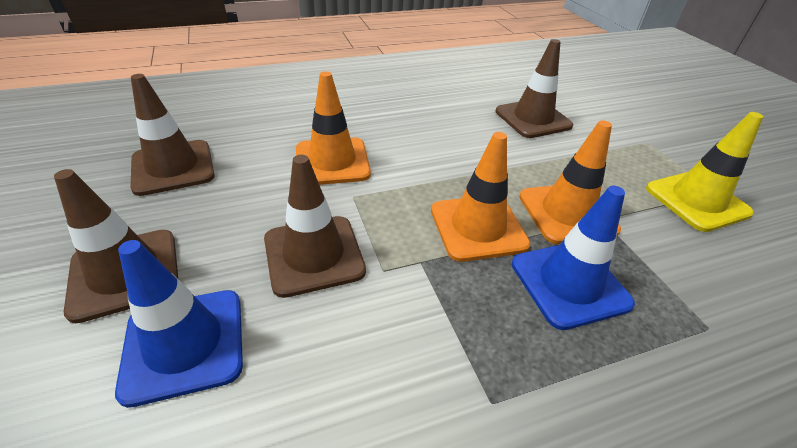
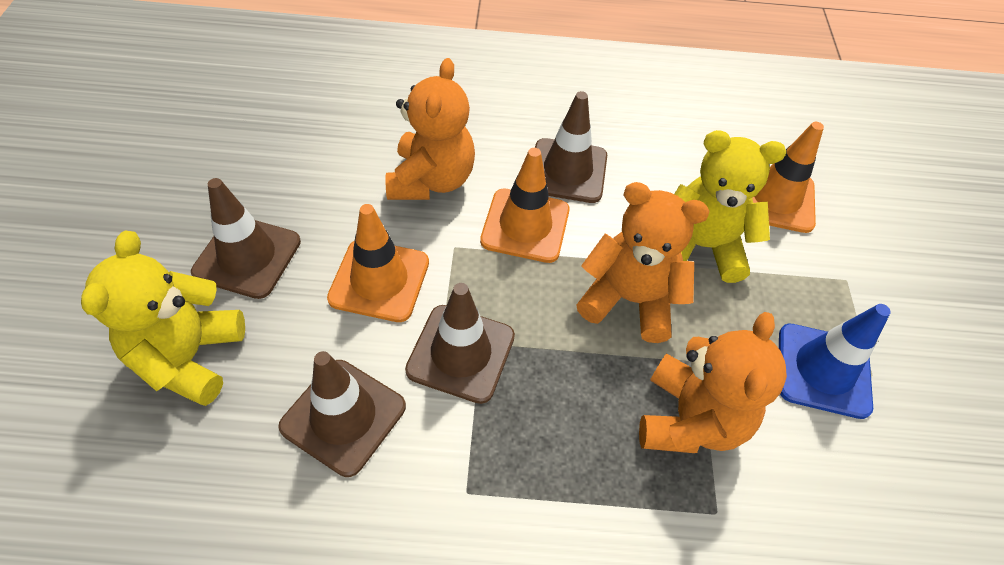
blue traffic cone: [115,240,243,408] [512,186,635,330] = 2 -> [779,304,891,419] = 1
orange teddy bear: none = 0 -> [385,58,475,200] [576,182,709,343] [639,312,787,453] = 3
yellow teddy bear: none = 0 -> [81,231,245,406] [674,130,786,283] = 2
yellow traffic cone: [646,112,763,232] = 1 -> none = 0

